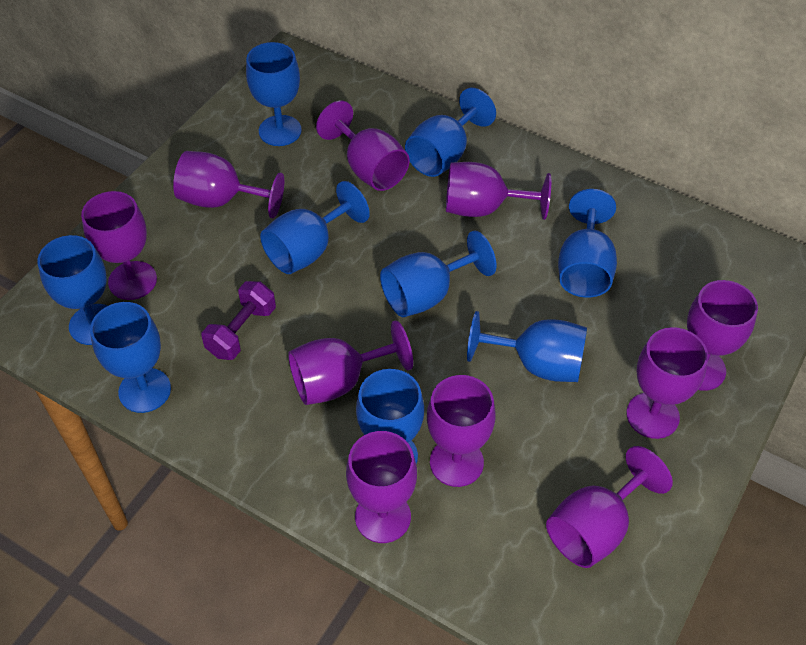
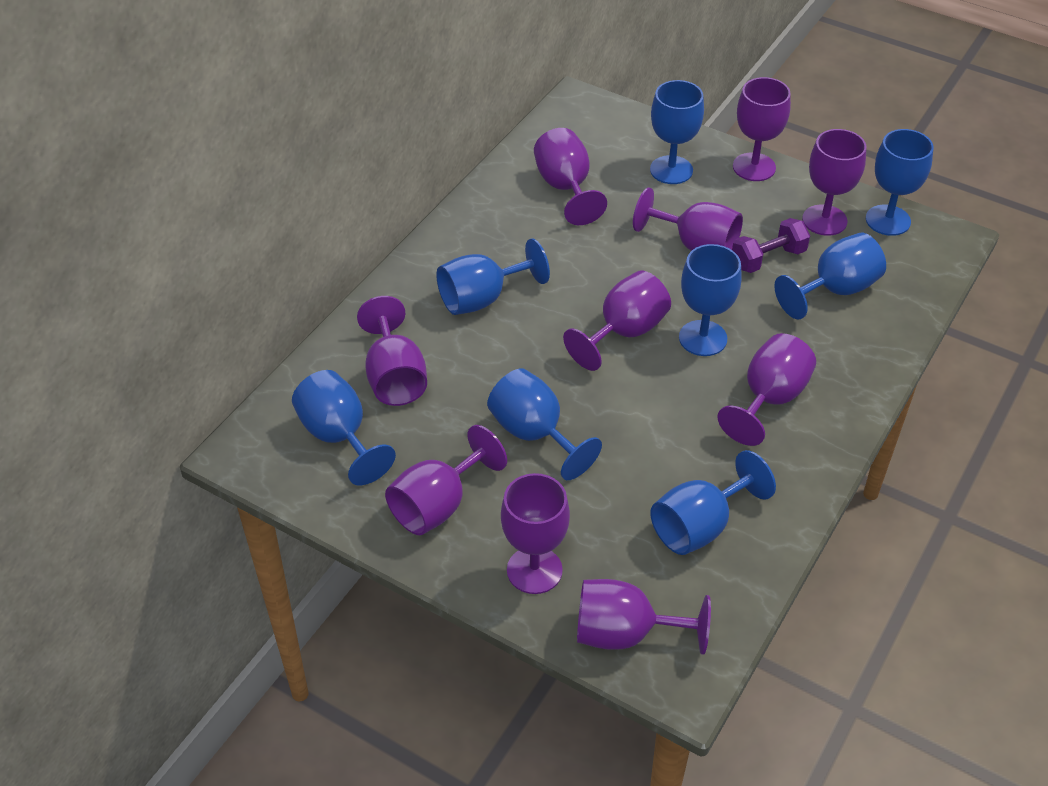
blue goblet: [37,235,108,345] [90,302,171,413] [246,42,302,146] [260,181,370,274] [356,369,424,464] [380,230,496,317] [405,88,496,177] [467,311,587,382] [558,189,617,297] = 9 -> [292,370,396,485] [437,239,550,315] [487,368,602,480] [650,80,704,184] [650,450,776,555] [679,244,742,356] [774,233,886,320] [866,129,934,236] = 8

